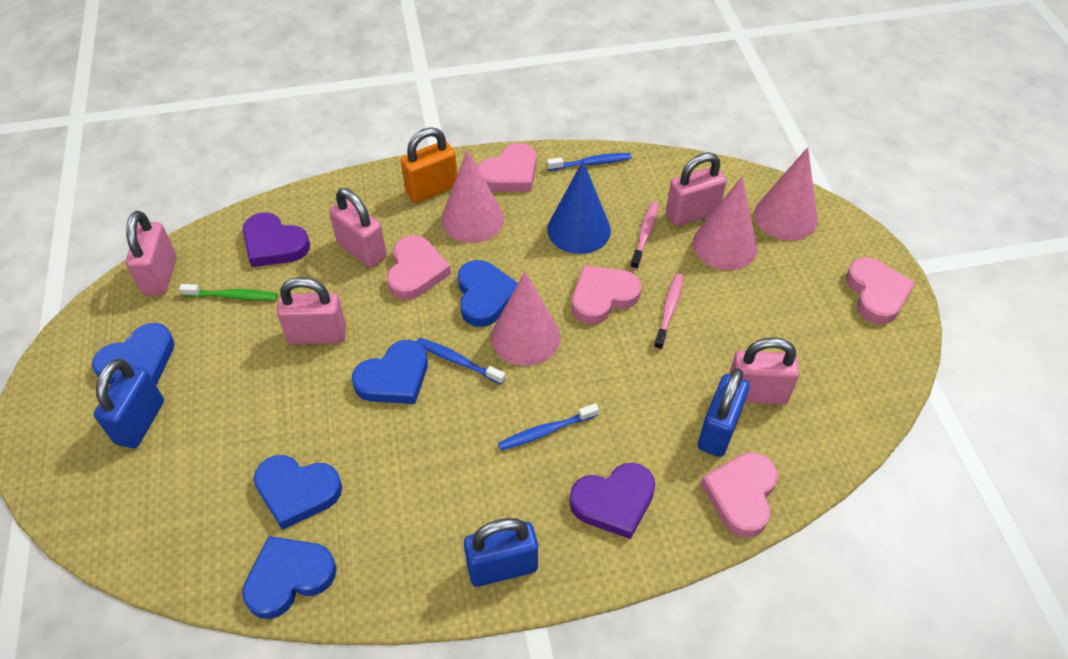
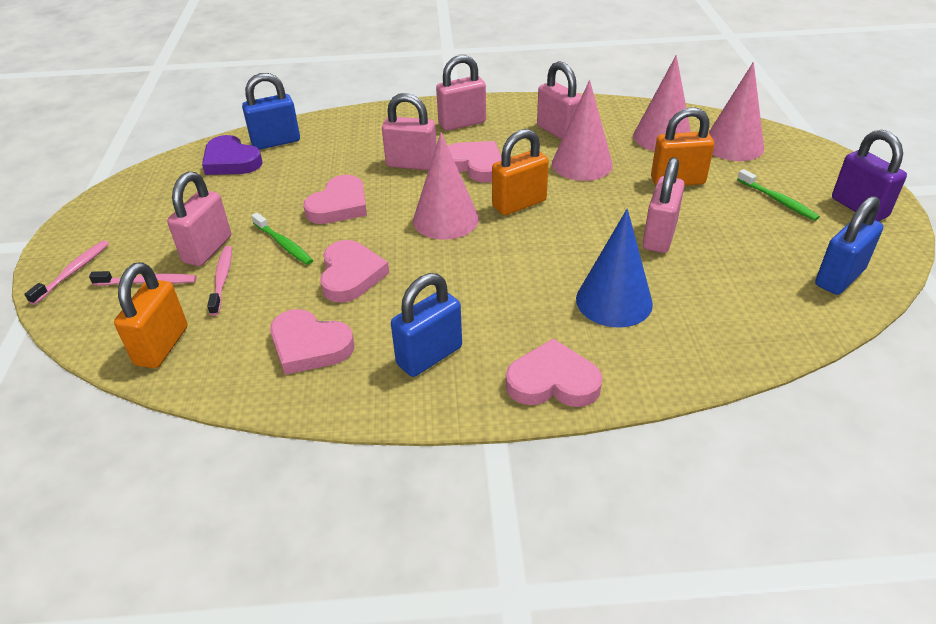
blue heart: [92,323,175,385] [242,536,337,619] [254,455,342,530] [352,340,428,404] [458,260,518,327] = 5 -> none = 0
blue toothbrush: [416,338,506,385] [498,403,599,450] [547,153,631,171] = 3 -> none = 0
green toothbrush: [179,284,278,301] = 1 -> [251,213,313,265] [737,169,820,221] = 2
orange padlock: [401,127,457,203] = 1 -> [114,262,188,368] [492,129,549,215] [651,107,714,185] = 3
pink toothbrush: [630,202,659,270] [654,273,683,350] = 2 -> [24,240,109,305] [89,271,197,286] [207,246,232,316] = 3
purple heart: [243,212,310,267] [569,463,655,539] = 2 -> [202,135,263,175] = 1
purple padlock: none = 0 -> [832,130,907,221] = 1

